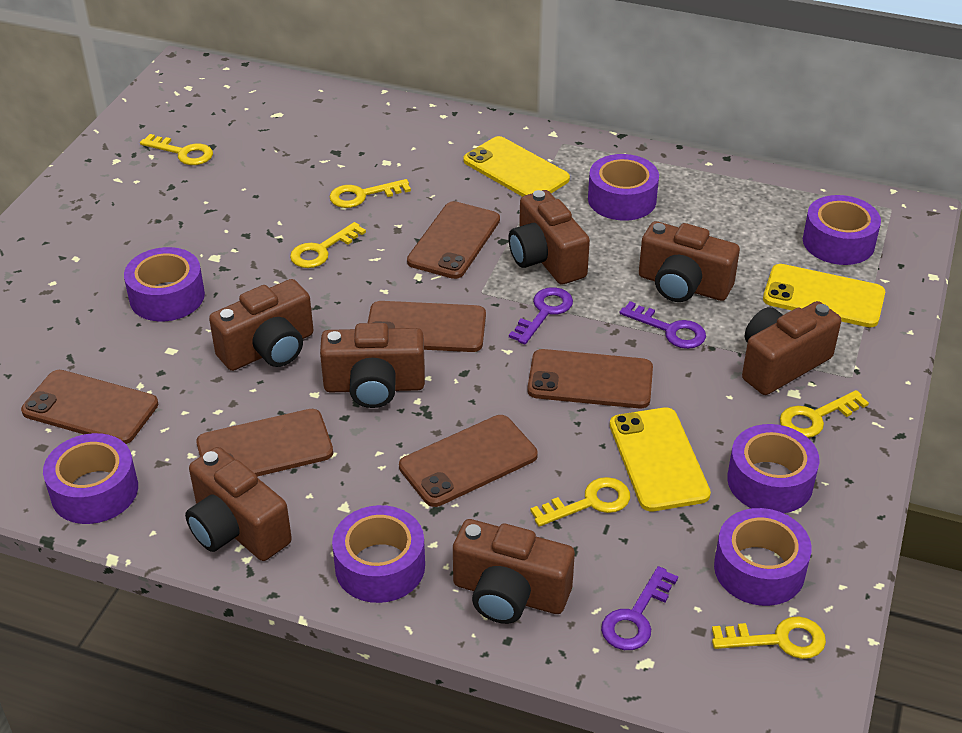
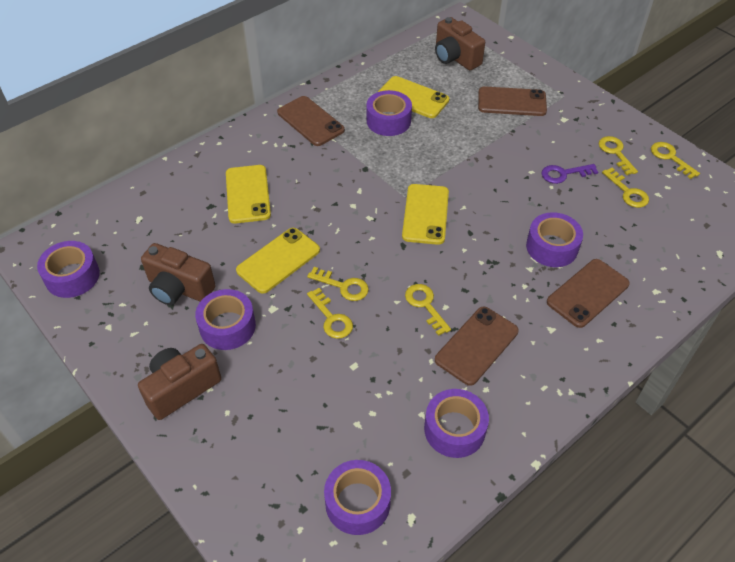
brown camera: [185,447,292,561] [209,279,313,371] [320,323,425,408] [453,519,575,624] [508,190,590,285] [639,221,740,302] [742,301,841,395] = 7 -> [138,344,221,420] [141,243,216,305] [435,17,485,70] = 3
brown phone: [21,370,158,444] [196,409,333,477] [368,301,486,352] [399,415,538,507] [407,201,500,279] [527,349,653,408] = 6 -> [277,96,345,146] [435,307,519,386] [478,86,547,116] [547,259,630,328] = 4
purple key: [509,287,573,345] [601,566,678,650] [620,301,706,349] = 3 -> [541,164,598,184] = 1
purple tape: [43,433,138,524] [124,247,205,321] [332,505,425,603] [588,154,659,221] [714,508,812,606] [727,424,820,513] [803,195,881,265] = 7 -> [37,241,100,298] [195,289,256,350] [324,460,391,535] [366,90,412,136] [424,389,489,458] [526,212,583,267] = 6
yellow phone: [463,136,570,197] [610,408,711,511] [763,264,885,327] = 3 -> [226,165,271,224] [236,228,320,294] [378,76,450,118] [402,184,449,245] = 4

